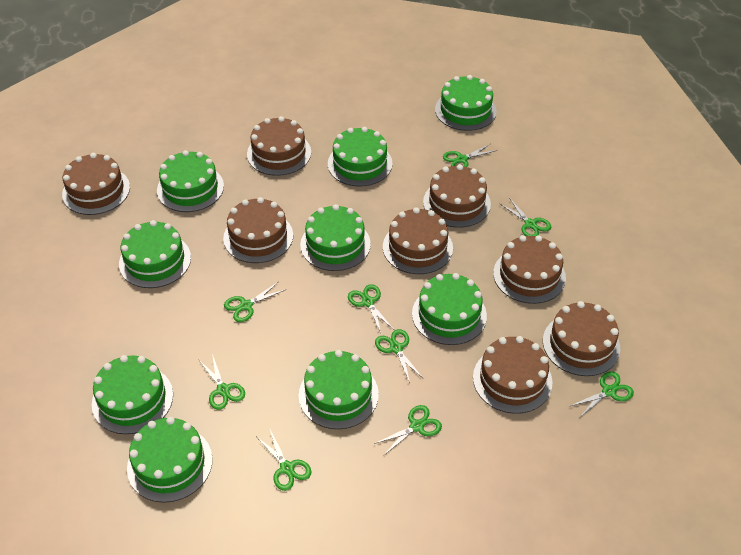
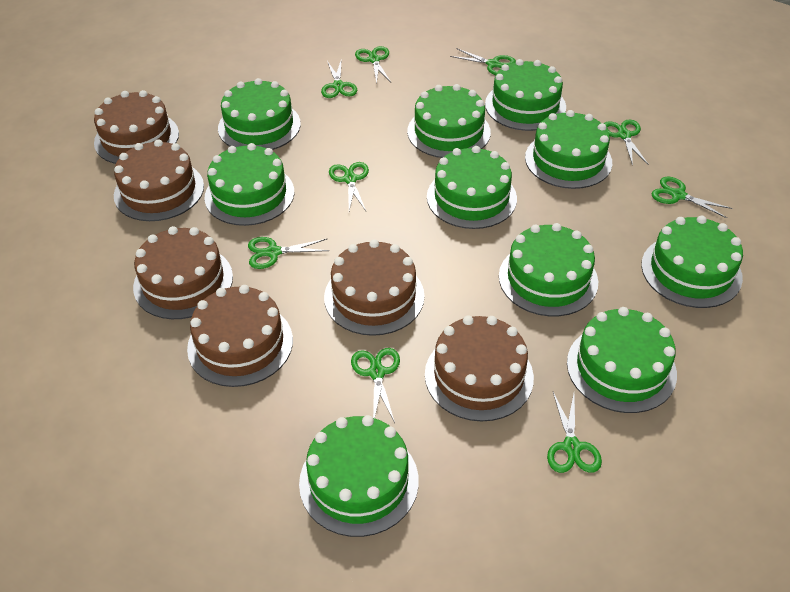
brown cake: [62,153,130,215] [223,197,293,263] [247,116,311,176] [383,207,453,274] [423,164,491,228] [473,336,552,414] [493,235,566,304] [543,301,620,376] = 8 -> [94,90,179,164] [114,139,204,221] [133,226,233,319] [187,285,293,387] [324,239,424,336] [425,315,534,422] = 6
green cake: [92,355,173,434] [119,220,191,288] [127,417,212,503] [157,150,224,212] [299,350,379,429] [300,204,371,271] [328,127,393,187] [412,273,487,345] [435,75,497,131] = 9 -> [205,143,294,226] [218,78,301,150] [299,415,419,537] [407,84,491,158] [427,146,517,229] [485,59,566,131] [499,223,598,316] [525,110,612,189] [567,307,677,413] [641,216,743,308] = 10

